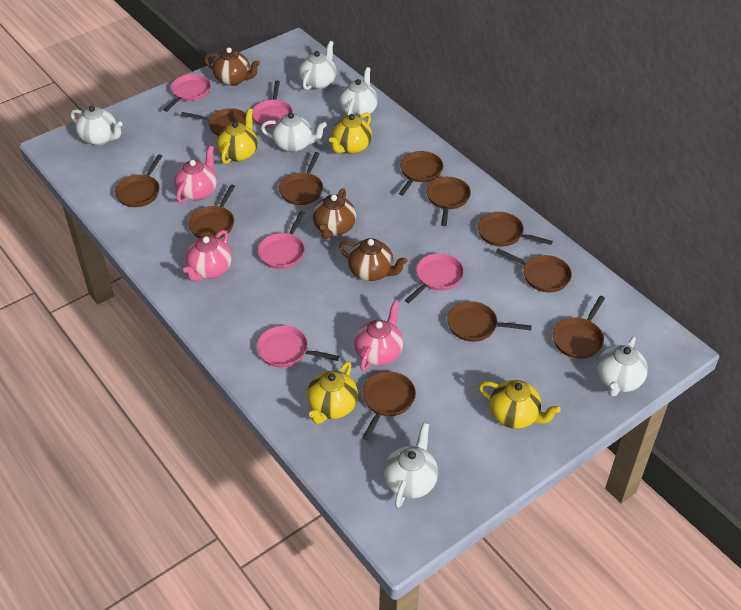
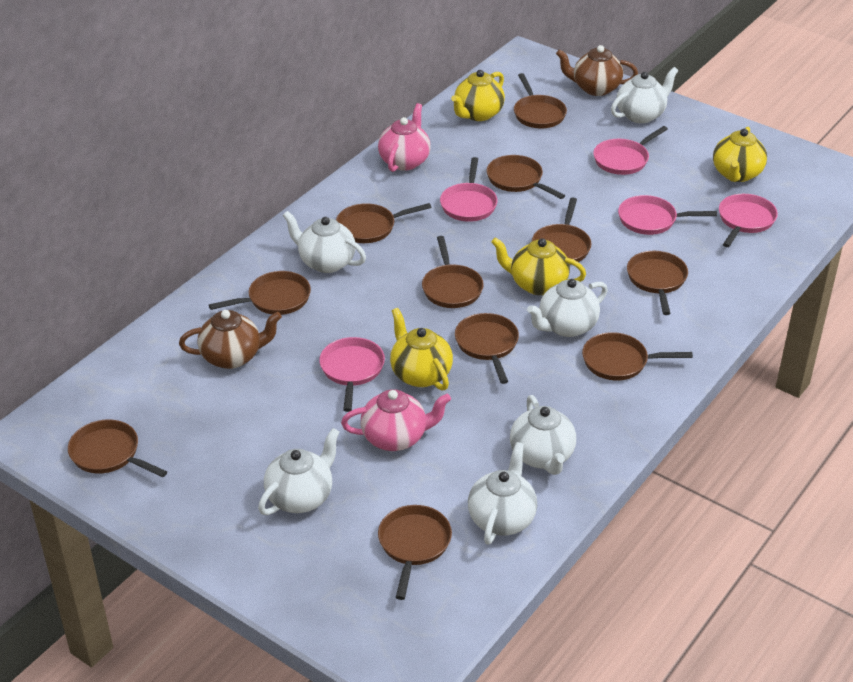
brown teapot: [204,47,260,86] [313,188,356,239] [339,238,407,281] = 3 -> [179,310,282,369] [556,45,638,96] = 2
pink teapot: [174,146,217,203] [183,230,232,281] [354,300,403,371] = 3 -> [341,389,451,451] [378,103,431,172] = 2

